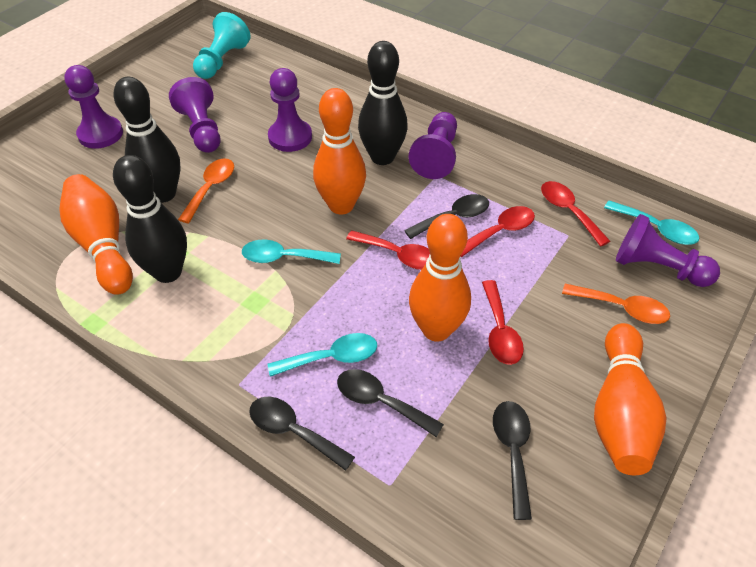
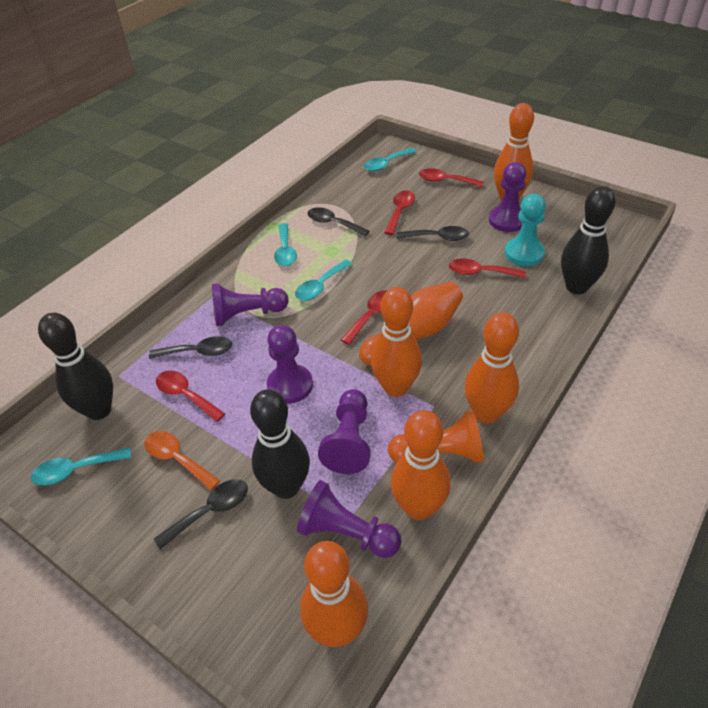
orange bowling pin: [59,174,133,295] [313,88,366,215] [409,214,471,342] [594,323,666,475] = 4 -> [300,541,368,647] [359,282,463,366] [371,287,422,397] [391,410,450,520] [465,312,519,423] [494,103,534,201] = 6
orange pawn: none = 0 -> [388,411,484,463] = 1
orange spoon: [178,159,234,223] [562,284,670,324] = 2 -> [144,431,220,490] = 1
red spoon: [346,230,430,270] [460,206,535,257] [482,280,524,365] [541,181,610,247] = 4 -> [156,371,225,422] [341,290,388,345] [384,191,415,235] [419,168,484,187] [449,259,526,278] = 5
turquoise spoon: [242,240,341,264] [267,333,377,377] [604,200,699,245] = 3 -> [31,448,131,485] [274,223,297,266] [295,260,352,301] [364,148,417,171] = 4

